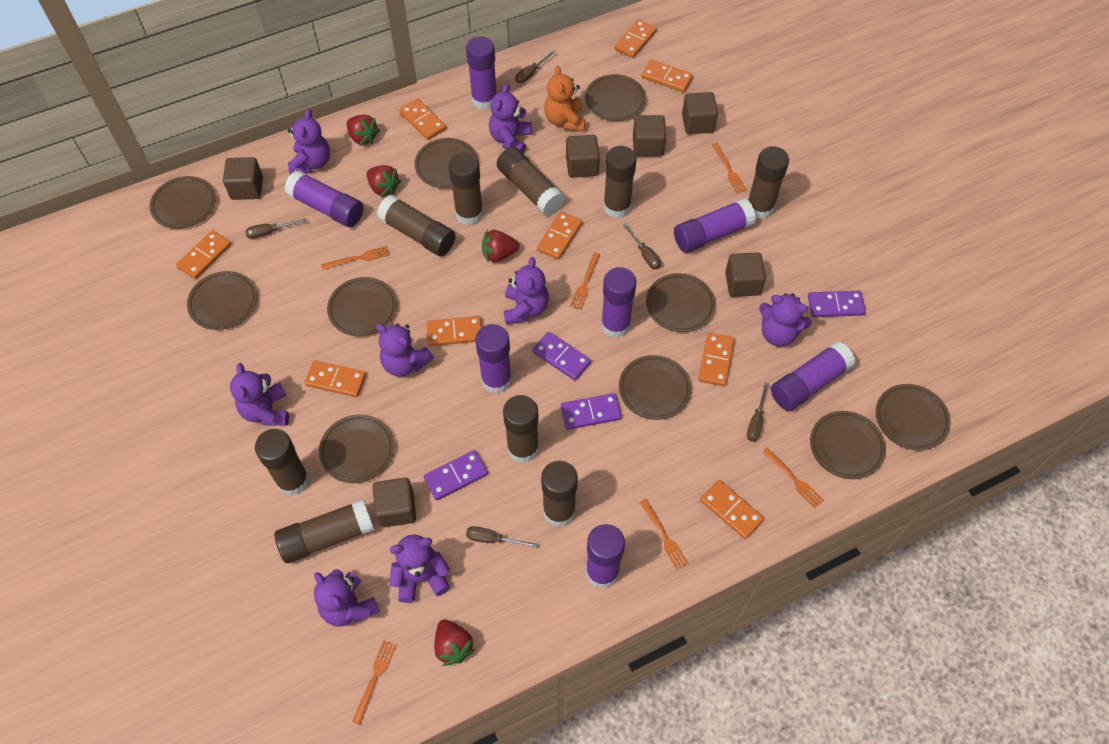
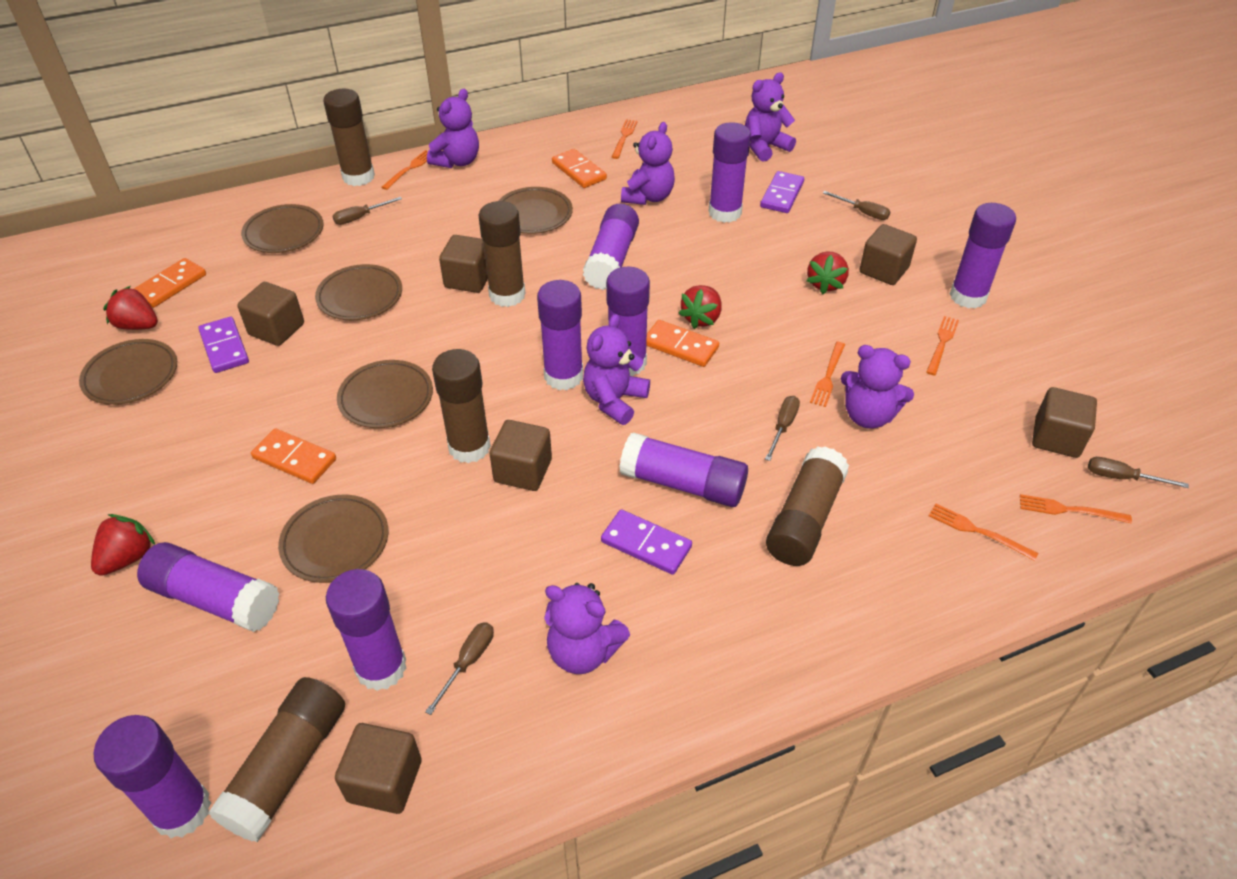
brown glue stick: [255,429,309,496] [274,499,374,563] [377,195,456,256] [448,153,483,225] [497,147,565,216] [503,395,539,463] [541,461,578,527] [603,146,637,218] [748,146,789,219] = 9 -> [208,677,345,842] [323,89,375,186] [432,349,491,463] [479,201,526,307] [766,446,849,566] = 5
brown plate: [150,176,216,229] [187,271,257,330] [319,415,394,483] [327,277,397,336] [415,138,479,188] [585,74,646,121] [619,355,691,420] [646,273,715,332] [810,411,886,479] [875,384,951,450] = 10 -> [79,339,177,405] [241,204,324,253] [278,495,388,583] [315,264,402,320] [337,360,433,428] [498,187,573,234] = 6
orange domino: [176,231,231,279] [305,360,366,397] [399,99,446,140] [426,316,482,346] [537,211,582,260] [614,19,657,58] [642,59,693,92] [698,333,734,386] [700,480,764,539] = 9 -> [134,258,206,308] [251,428,336,484] [552,149,607,188] [646,320,719,367] = 4
orange teddy bear: [544,66,585,131] = 1 -> none = 0
purple domino: [424,450,488,500] [532,332,591,381] [561,393,622,430] [808,291,866,317] = 4 -> [198,317,249,373] [601,509,692,575] [760,171,804,213] = 3
purple glue stick: [285,170,363,227] [466,36,497,110] [475,324,512,394] [586,524,625,589] [601,267,636,338] [674,198,756,253] [771,341,855,411] = 7 -> [94,715,211,838] [137,542,279,632] [326,569,407,691] [537,280,583,390] [583,204,639,290] [606,267,650,376] [619,432,748,507] [708,122,751,223] [950,203,1016,309] = 9
purple teddy bear: [230,363,289,426] [288,109,330,175] [314,569,379,627] [376,324,434,377] [390,535,450,603] [489,83,532,153] [504,257,549,325] [759,293,811,346] = 8 -> [427,89,479,168] [544,583,630,674] [583,314,650,425] [621,122,675,205] [745,73,796,162] [841,345,914,429] = 6

